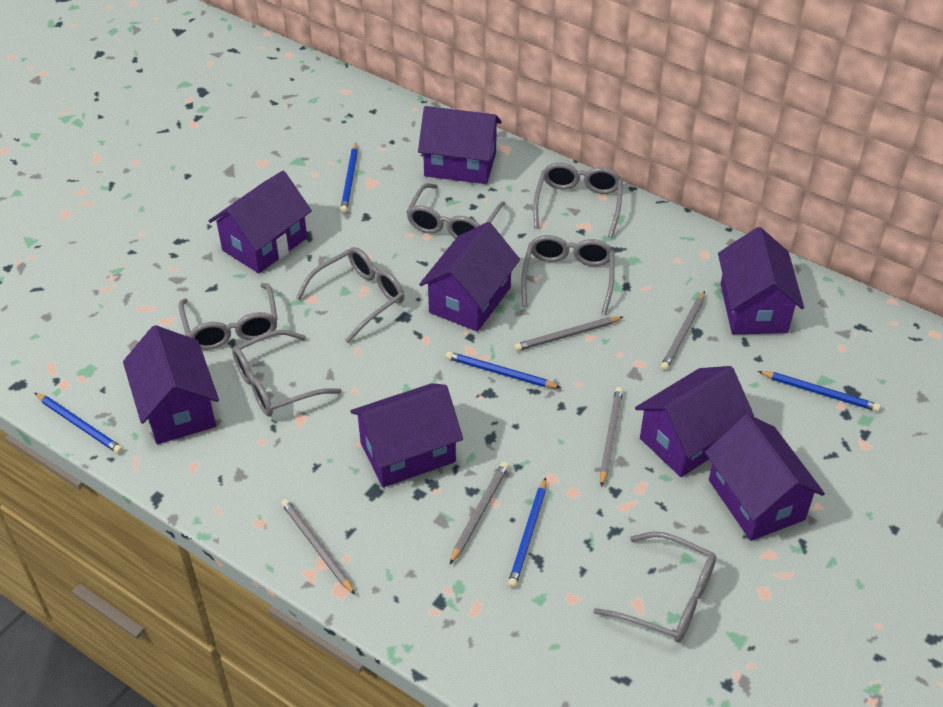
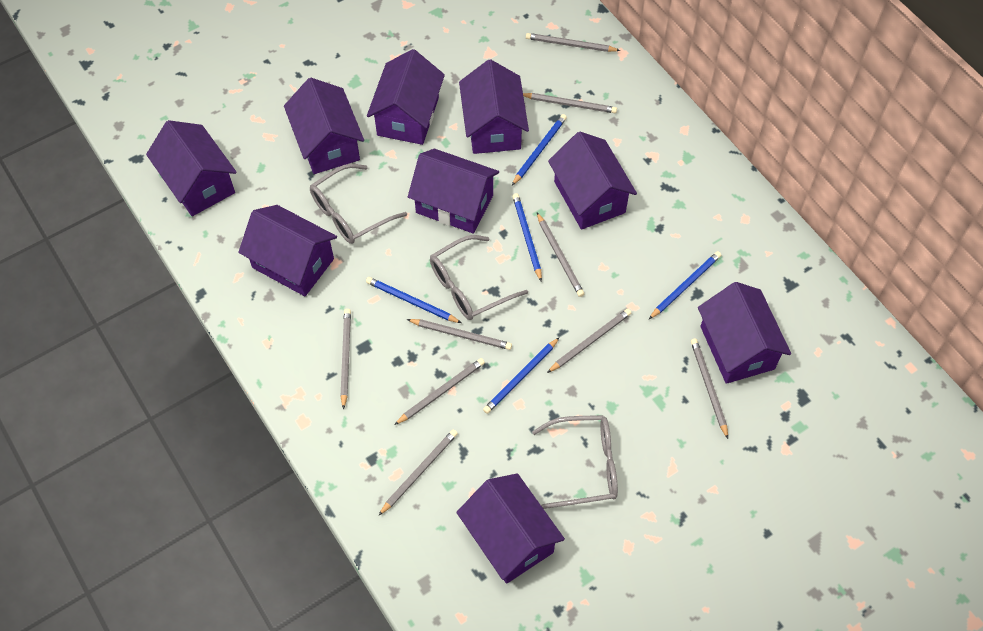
grey glasses: [179,283,278,350] [232,330,342,416] [296,247,404,343] [406,183,505,239] [521,235,615,315] [533,163,623,237] [593,531,716,643] = 7 -> [310,164,407,244] [430,235,528,320] [532,415,618,509] = 3
grey pencil: [281,499,355,595] [450,462,509,564] [514,316,623,351] [600,387,623,487] [660,291,705,370] = 5 -> [340,309,351,410] [378,429,458,516] [394,358,485,425] [407,319,512,350] [523,93,617,113] [526,33,621,52] [537,213,584,297] [547,309,631,373] [691,338,728,439] = 9
purple house: [123,325,219,444] [209,171,312,274] [350,383,463,487] [418,106,502,184] [419,222,520,332] [635,366,754,477] [705,414,825,541] [718,227,804,334] = 8 -> [146,120,237,216] [238,205,337,296] [284,78,364,174] [367,49,445,145] [408,149,499,234] [456,473,565,584] [459,59,529,154] [548,132,637,230] [698,282,791,384] = 9

